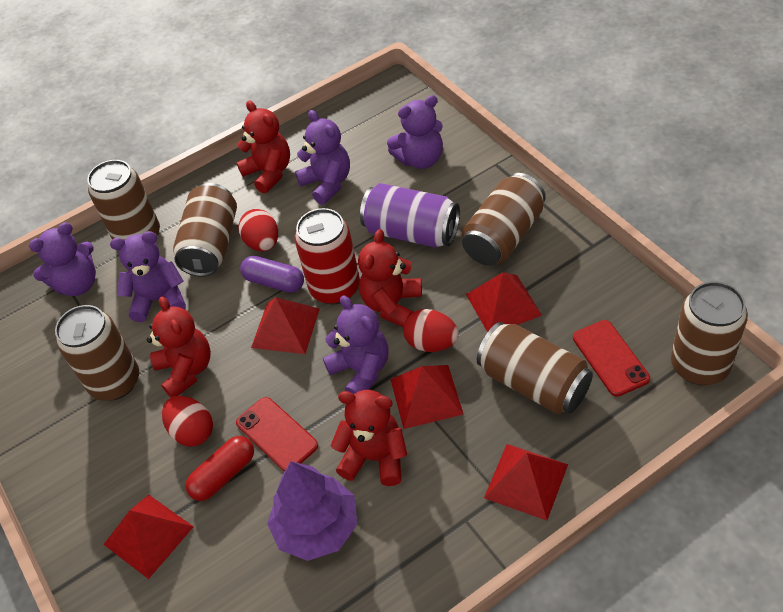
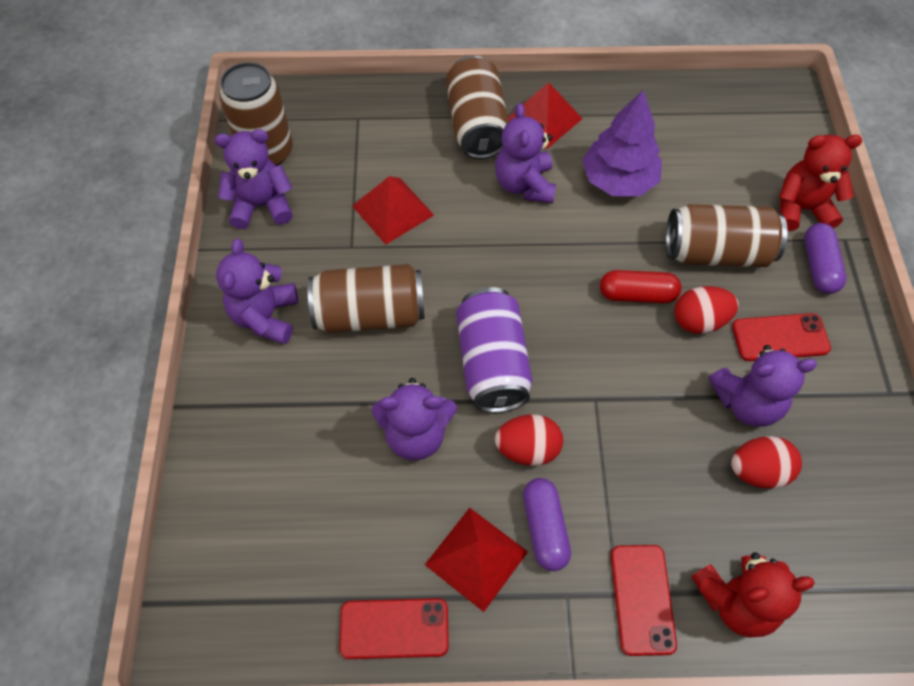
brown can: [55,305,139,401] [87,160,160,240] [173,183,237,277] [462,173,546,266] [477,322,593,414] [671,282,748,385] = 6 -> [219,62,293,166] [308,264,425,333] [446,56,509,159] [666,204,787,267] = 4
purple capsule: [240,256,304,293] = 1 -> [523,478,571,571] [804,223,847,294] = 2
red can: [294,208,360,304] = 1 -> none = 0
red phone: [236,397,318,472] [573,320,650,397] = 2 -> [339,598,449,659] [611,545,677,656] [732,313,831,361] = 3
red pyramid: [103,495,194,579] [251,297,320,354] [390,365,463,429] [466,272,542,332] [484,444,568,521] = 5 -> [352,176,434,245] [425,508,528,612] [508,82,583,149] = 3
red teddy bear: [147,297,211,397] [236,101,290,193] [330,390,407,486] [358,229,422,327] = 4 -> [691,552,815,638] [779,135,862,231] = 2

